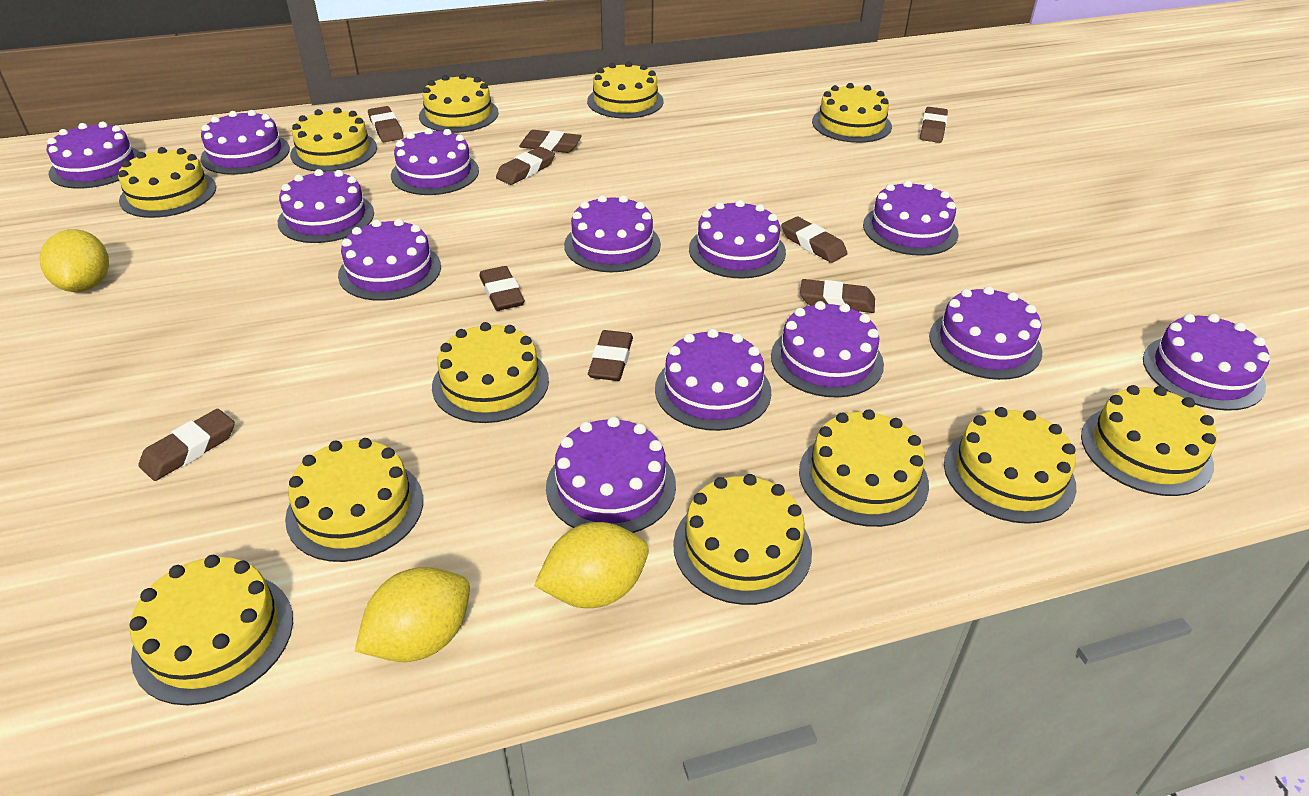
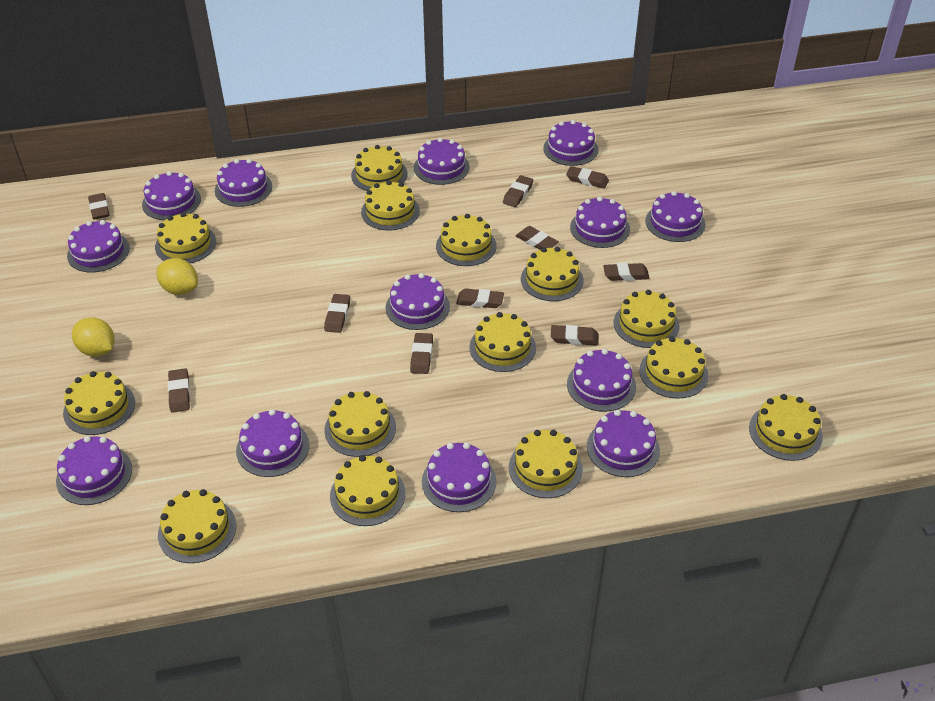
brown eraser: [138,409,235,481] [368,106,404,142] [479,266,525,311] [496,147,555,185] [519,130,582,153] [588,330,633,381] [781,217,847,263] [800,279,875,313] [920,107,948,143] = 9 -> [88,193,110,220] [168,368,190,413] [324,294,350,333] [410,333,433,374] [456,289,504,308] [503,175,533,207] [516,226,559,250] [551,325,599,346] [566,166,609,189] [603,263,650,281] = 10
yellow cake: [118,147,216,218] [130,555,293,705] [285,438,423,562] [290,108,377,172] [419,74,499,133] [432,322,549,423] [587,62,664,118] [673,474,812,605] [799,409,929,527] [812,83,892,143] [944,407,1076,524] [1081,385,1217,496] = 12 -> [63,371,135,435] [155,212,216,263] [158,489,236,563] [324,391,396,457] [330,455,405,526] [351,145,408,191] [361,180,420,230] [436,214,497,266] [469,312,536,372] [509,430,583,498] [521,247,584,301] [614,290,680,348] [639,336,708,399] [749,394,823,461] = 14
yellow lemon: [39,229,109,292] [355,567,470,662] [534,522,649,608] = 3 -> [72,317,115,357] [157,258,198,295] = 2

